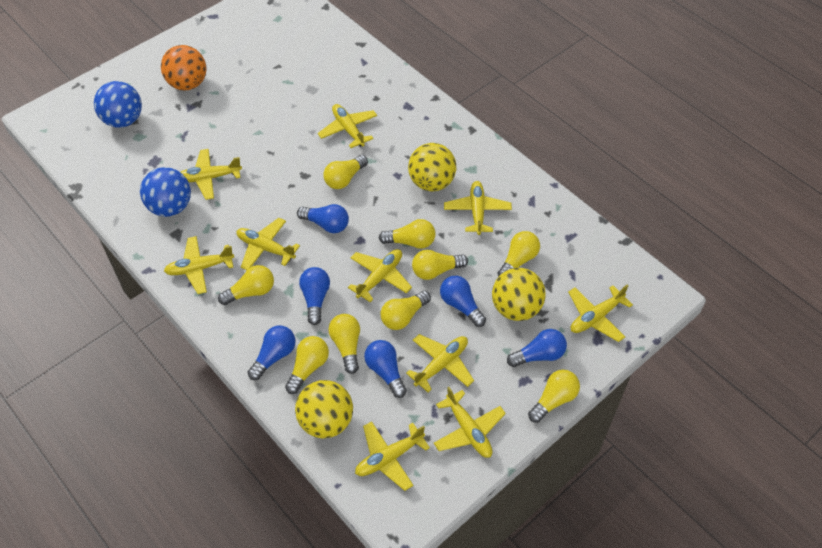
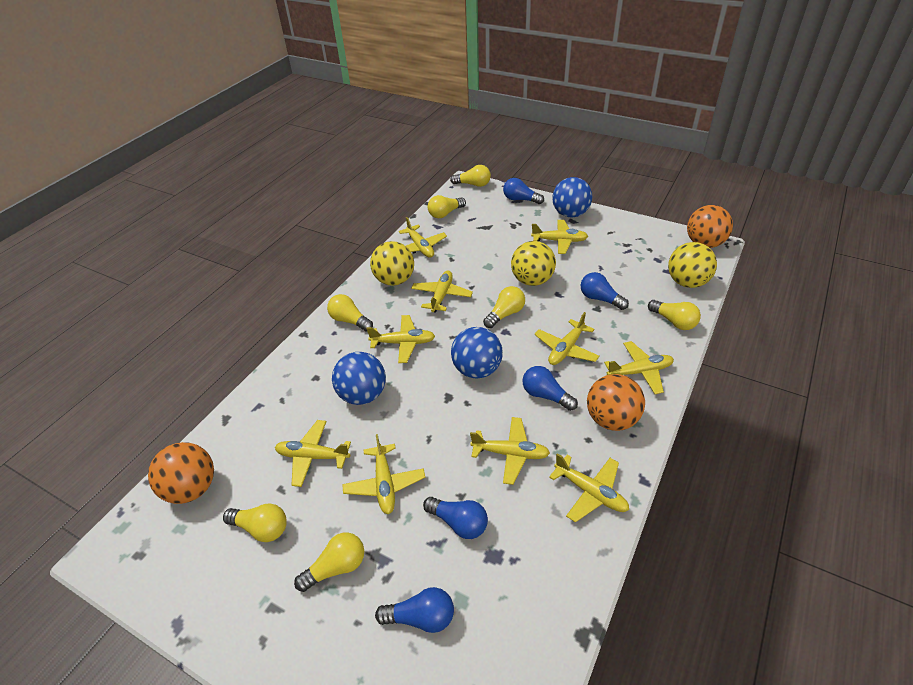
blue ball: [94,81,142,128] [140,167,191,217] = 2 -> [332,352,386,405] [451,327,503,379] [552,177,592,217] = 3
blue light bulb: [248,326,295,380] [297,204,349,233] [299,267,330,325] [364,340,407,398] [440,276,486,327] [507,329,567,367] = 6 -> [375,587,454,633] [423,497,488,539] [503,178,544,204] [522,366,578,411] [581,272,629,310] = 5
orange ball: [161,45,206,90] = 1 -> [148,442,214,504] [587,374,645,431] [687,205,733,248] = 3
yellow light bulb: [218,265,274,305] [285,336,329,394] [323,155,368,189] [328,314,360,374] [379,219,435,249] [380,291,431,330] [412,250,468,280] [497,231,540,277] [528,370,580,423] = 9 -> [223,504,287,542] [294,533,364,592] [327,294,373,332] [428,195,466,218] [450,165,491,187] [483,286,525,328] [648,300,701,330] = 7

